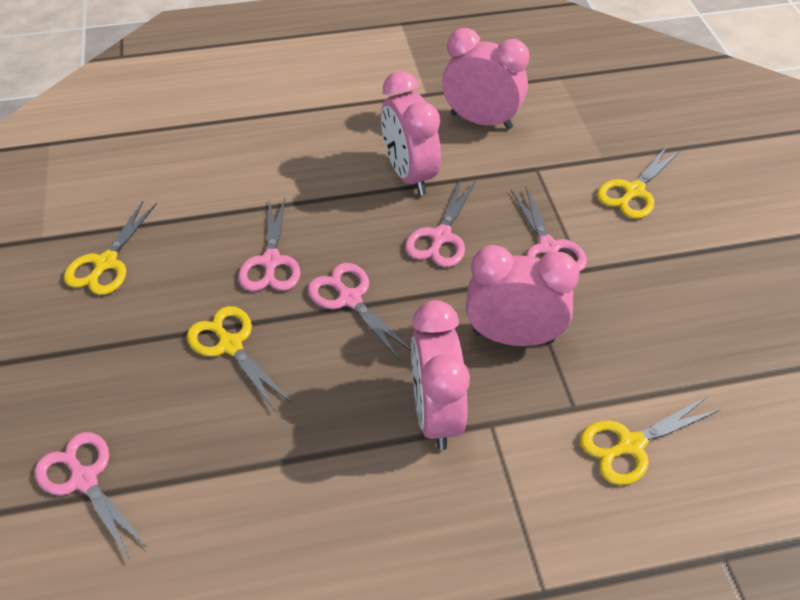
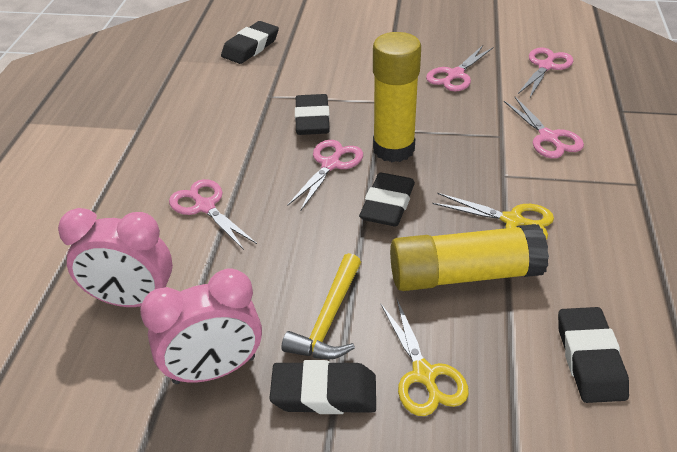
black eraser: none = 0 -> [221,21,279,64] [269,360,376,414] [295,94,330,135] [359,173,415,226] [558,307,629,403] = 5
pink clock: [381,71,441,195] [411,300,470,450] [442,28,530,129] [466,245,580,346] = 4 -> [58,208,173,307] [140,269,262,384] = 2
yellow glue stick: none = 0 -> [373,32,421,162] [390,224,549,291] = 2
yellow hammer: none = 0 -> [282,253,361,359] = 1
yellow scissors: [64,201,157,295] [187,306,292,412] [580,396,720,485] [597,145,681,219] = 4 -> [381,299,469,416] [433,193,554,240] = 2

